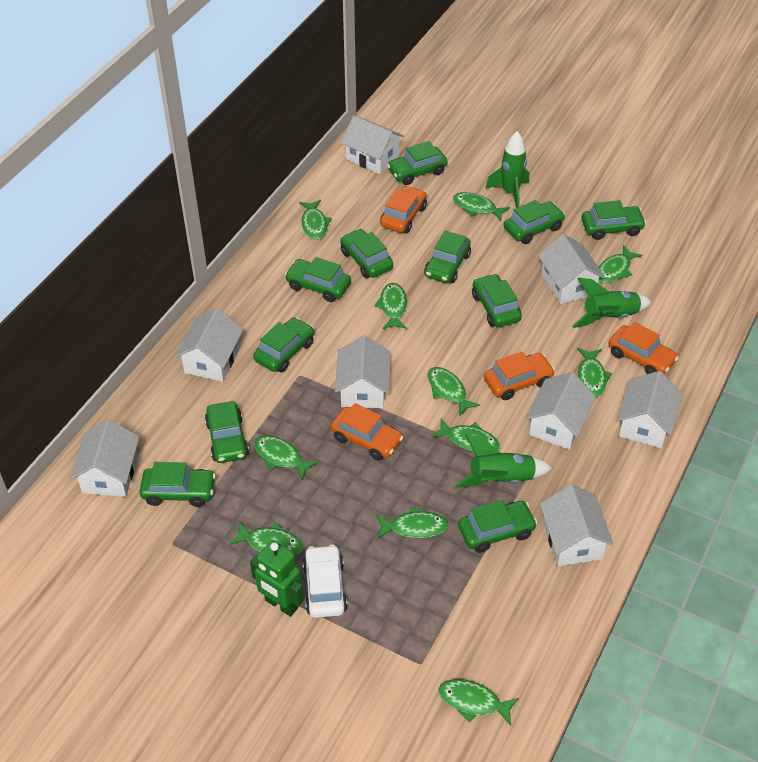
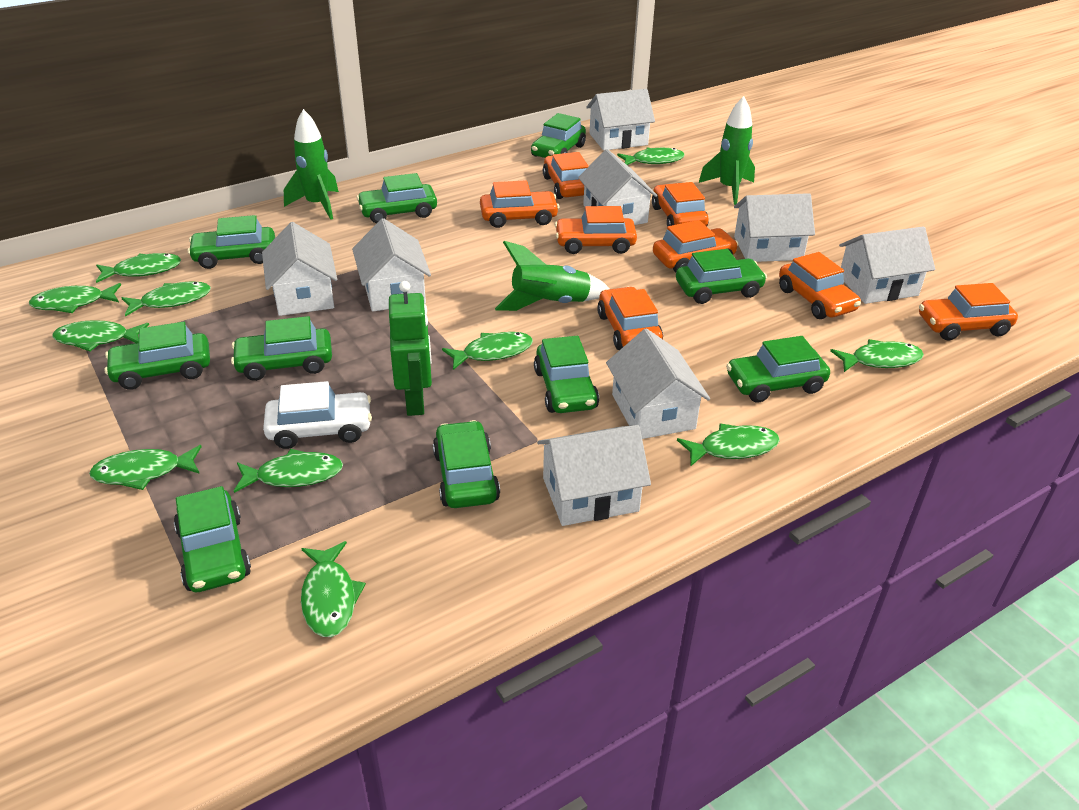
green car: [139,462,216,507] [205,401,249,463] [253,317,314,372] [285,257,351,302] [340,229,393,278] [387,141,447,185] [424,230,471,283] [458,500,537,553] [472,273,522,327] [504,200,565,244] [582,200,646,240] = 11 -> [104,322,210,390] [174,486,251,592] [187,215,275,269] [231,316,332,381] [357,173,437,224] [433,420,500,508] [531,113,586,158] [534,336,599,413] [676,249,767,304] [726,336,830,403] = 10
orange car: [331,403,404,461] [380,186,427,233] [484,352,555,400] [608,322,679,374] = 4 -> [480,180,559,228] [543,152,589,199] [555,206,637,254] [597,287,663,350] [652,182,709,227] [653,220,739,273] [779,252,861,319] [919,283,1018,341] = 8

